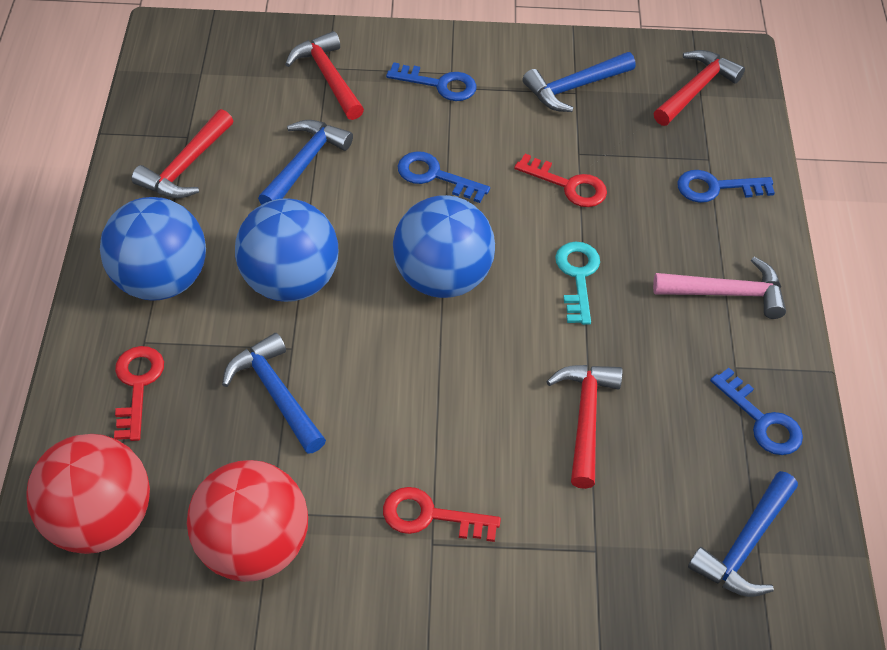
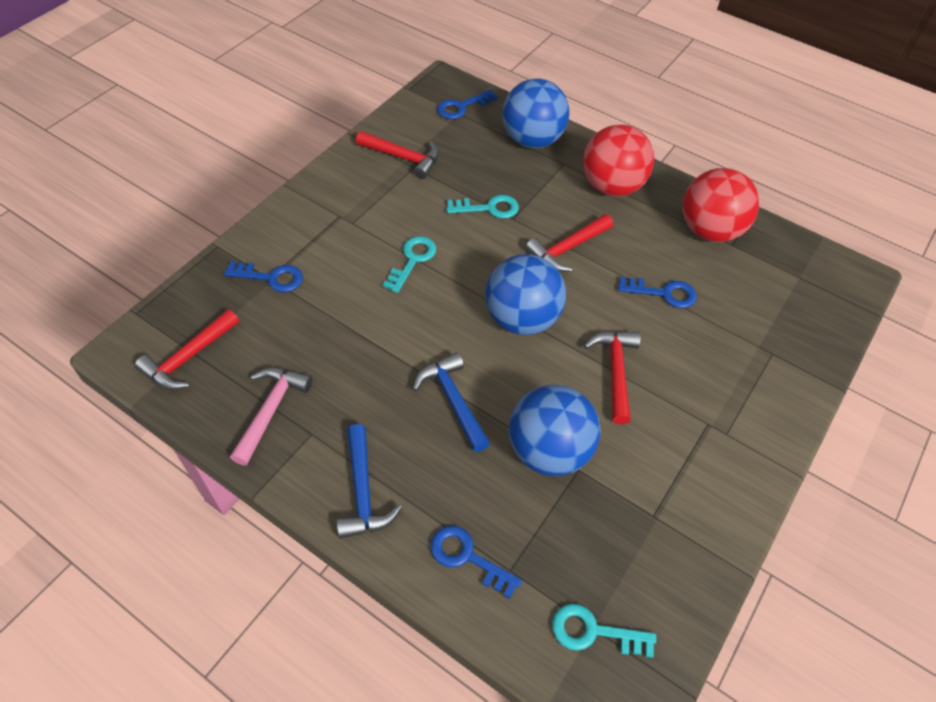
blue hammer: [222,333,326,454] [258,120,353,204] [523,52,635,112] [688,471,798,597] = 4 -> [337,424,402,539] [412,352,490,452] = 2
red key: [114,346,164,441] [383,487,501,542] [514,154,607,207] = 3 -> none = 0
turquoise key: [555,242,600,325] = 1 -> [383,236,436,293] [446,195,519,219] [552,604,656,658] = 3

